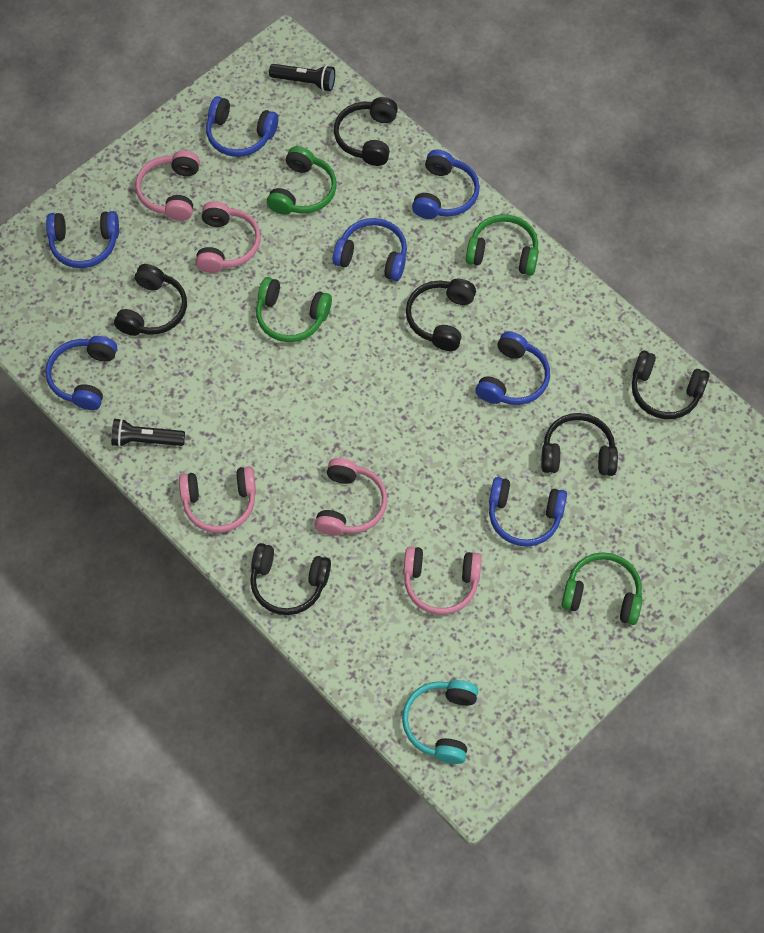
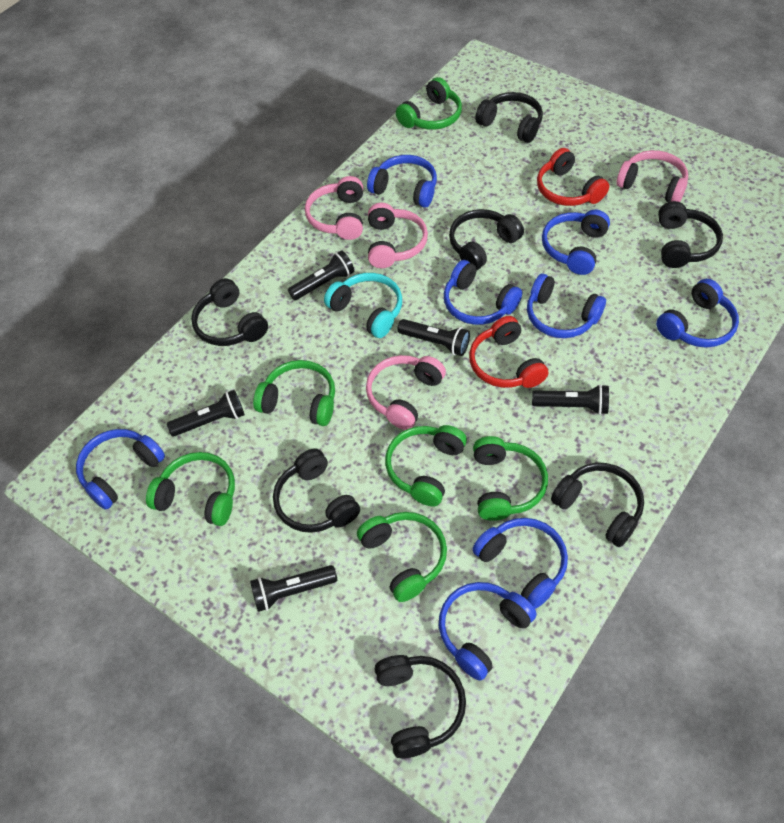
black flashlight: [111,418,185,447] [269,64,335,91] = 2 -> [167,390,245,436] [250,565,337,612] [288,250,354,300] [397,319,470,356] [532,384,609,415] = 5
black headphones: [114,264,187,336] [250,543,331,615] [334,97,398,166] [406,279,476,351] [541,413,618,476] [632,350,710,419] = 6 -> [191,278,268,346] [273,448,360,533] [374,655,466,758] [449,209,524,271] [475,92,543,143] [551,463,644,547] [658,201,723,268] = 7
blue headphones: [45,336,117,410] [46,211,119,268] [206,96,278,157] [333,218,407,281] [412,150,480,219] [476,331,550,405] [489,477,567,547] = 7 -> [76,429,165,510] [367,155,437,208] [439,582,537,681] [444,260,522,325] [472,518,568,609] [527,274,606,338] [542,210,610,275] [656,279,739,347] = 8
green headphones: [256,277,332,342] [267,146,337,215] [466,214,539,276] [561,552,642,625] = 4 -> [146,452,235,526] [253,360,335,426] [357,512,447,602] [385,425,467,506] [396,77,462,130] [473,436,548,521] = 6
pink headphones: [136,150,200,221] [179,466,256,533] [196,201,261,273] [315,458,387,536] [403,546,482,615] = 5 -> [305,176,363,240] [366,355,446,430] [368,203,428,268] [616,150,688,202] = 4
red headphones: none = 0 -> [469,316,548,388] [537,148,609,206] = 2

